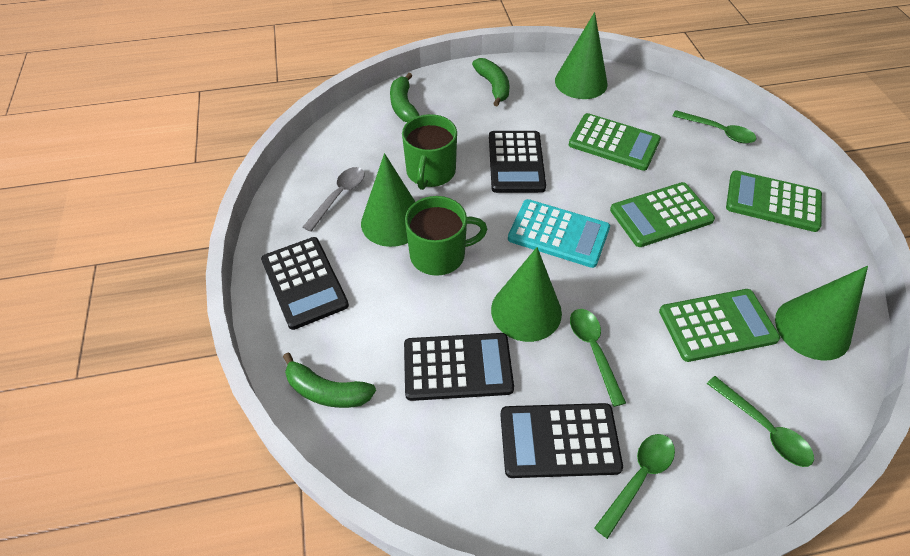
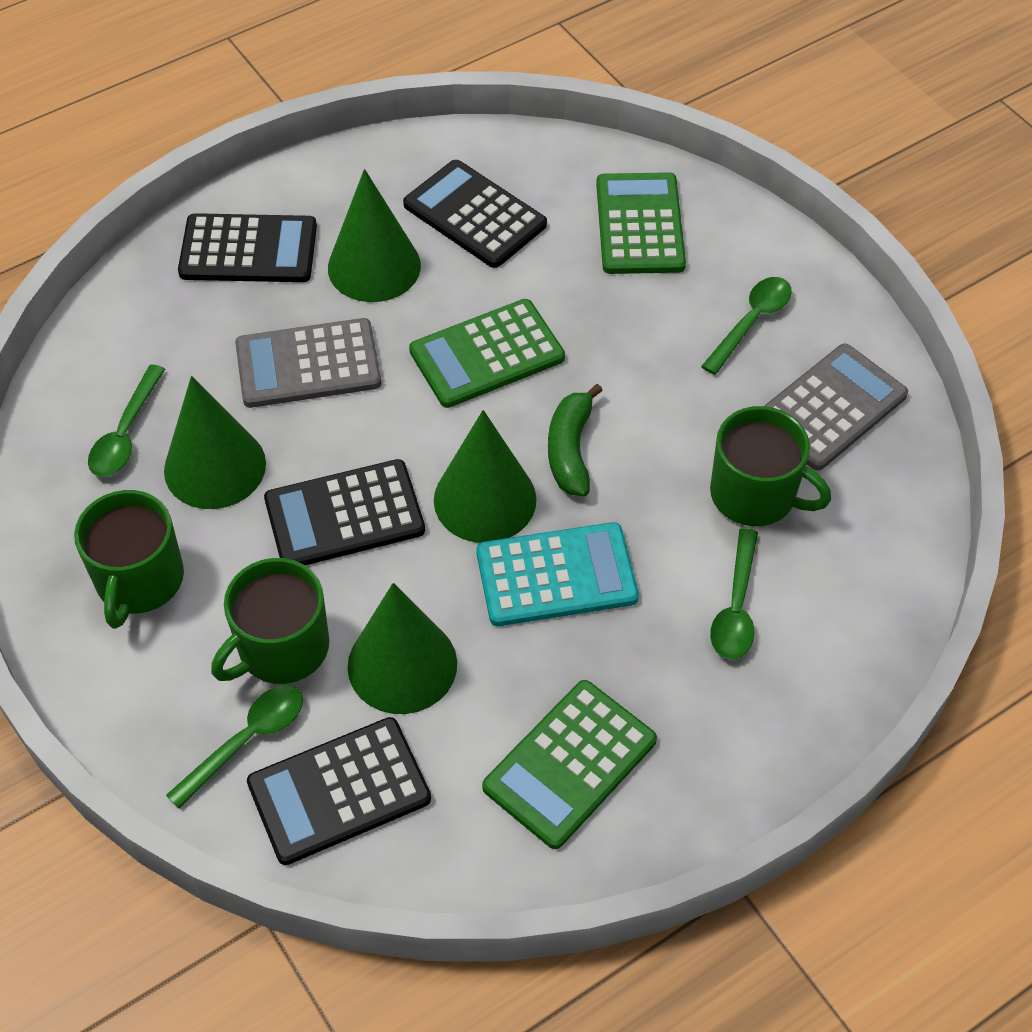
green banana: [283,353,376,408] [390,73,419,122] [472,58,510,106] = 3 -> [548,384,603,496] = 1
green calculator: [569,113,661,171] [610,182,715,247] [659,289,780,362] [726,171,822,232] = 4 -> [409,299,565,408] [482,680,657,849] [596,172,686,274] = 3
green mug: [402,114,457,190] [405,196,487,276] = 2 -> [74,490,184,629] [211,558,329,684] [710,406,831,526] = 3
grey calculator: none = 0 -> [235,318,381,408] [764,343,908,471] = 2
grey spoon: [303,167,365,232] = 1 -> none = 0

